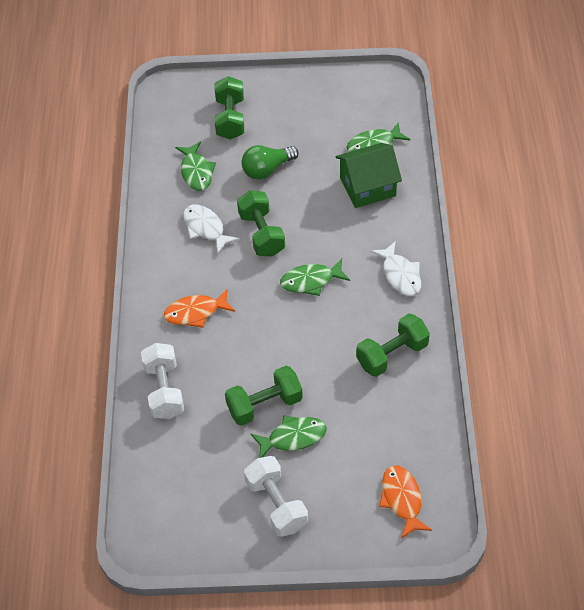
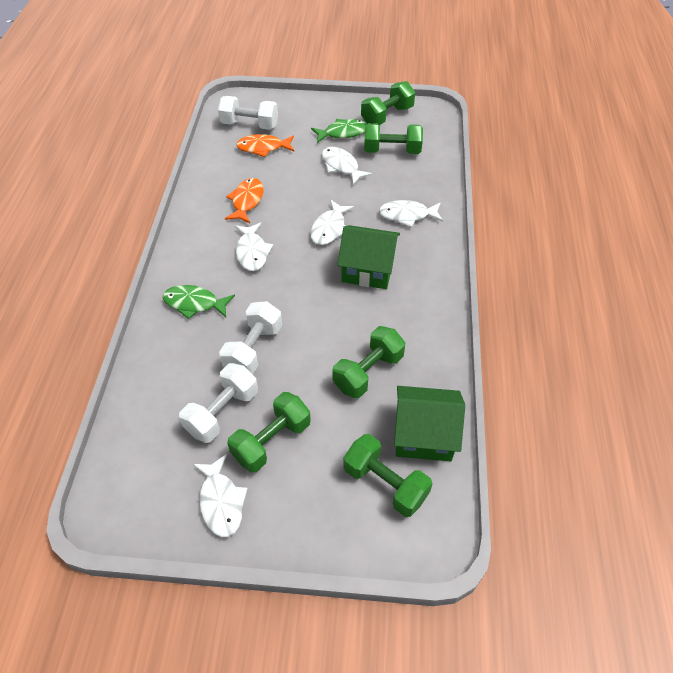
green dumbbell: [215,76,244,140] [225,366,303,426] [237,190,285,257] [356,314,430,377] = 4 -> [227,392,311,472] [332,326,405,398] [343,434,432,517] [361,81,415,125] [364,123,423,154] = 5
green fish: [175,141,216,191] [251,415,327,458] [280,259,350,296] [347,122,410,152] = 4 -> [163,285,235,319] [311,119,367,143] = 2
green house: [335,143,402,208] = 1 -> [337,225,400,289] [394,386,465,461] = 2
green light bulb: [242,145,299,180] = 1 -> none = 0
white dumbbell: [141,343,184,419] [244,456,308,537] = 2 -> [179,363,258,443] [218,96,278,130] [219,301,282,375] = 3
white fish: [183,204,239,253] [371,241,421,296] = 2 -> [193,454,248,537] [235,222,273,271] [310,200,354,245] [322,147,372,185] [379,200,443,227] = 5

